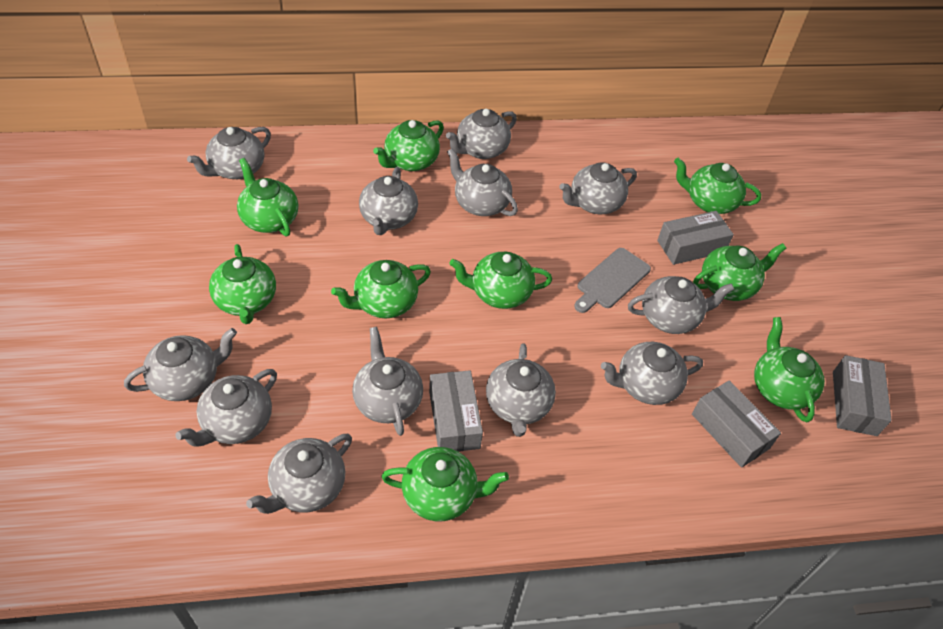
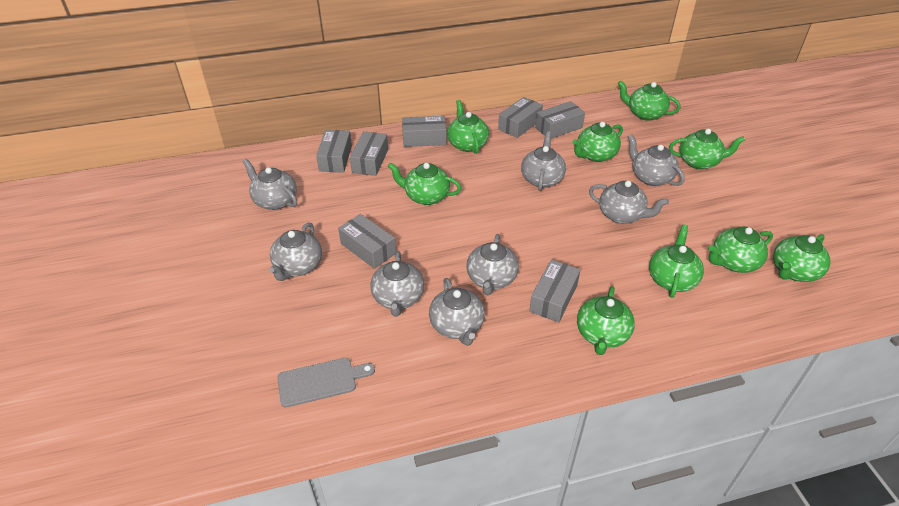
grey box: [429,370,483,452] [657,211,734,265] [692,380,781,468] [833,355,892,436] = 4 -> [316,130,352,173] [338,214,396,269] [350,131,388,176] [402,116,446,147] [498,97,543,138] [529,259,581,322] [535,101,585,139] = 7
grey teapot: [124,328,237,401] [175,369,277,447] [187,127,271,179] [246,434,352,514] [352,327,423,436] [359,167,418,235] [446,109,517,159] [447,148,518,216] [486,343,556,437] [559,162,637,214] [601,342,703,405] [628,276,734,334] = 12 -> [242,159,297,210] [269,222,322,281] [370,251,424,316] [429,278,485,346] [466,234,519,295] [521,131,566,191] [589,181,669,224] [627,134,685,186] = 8

